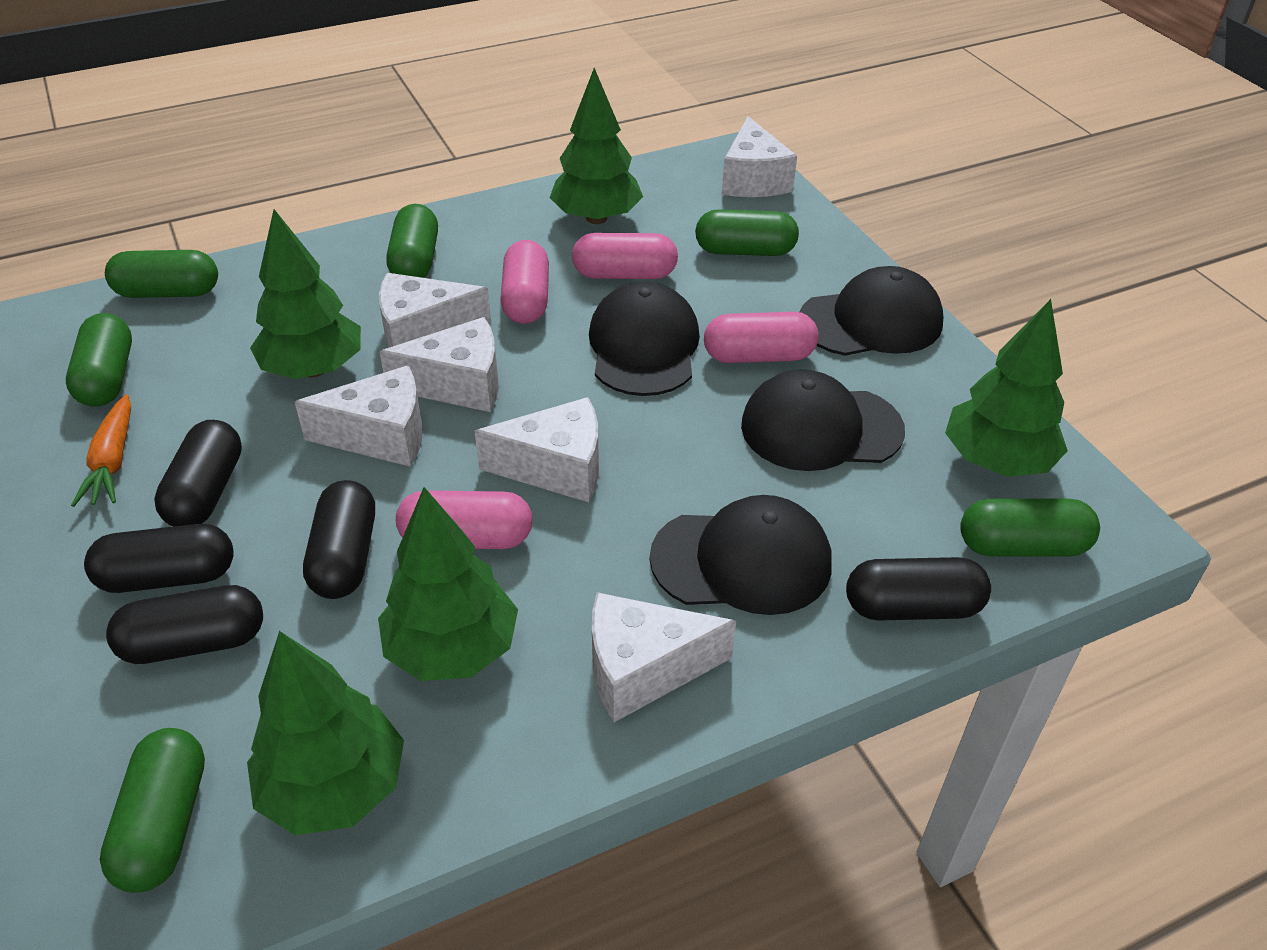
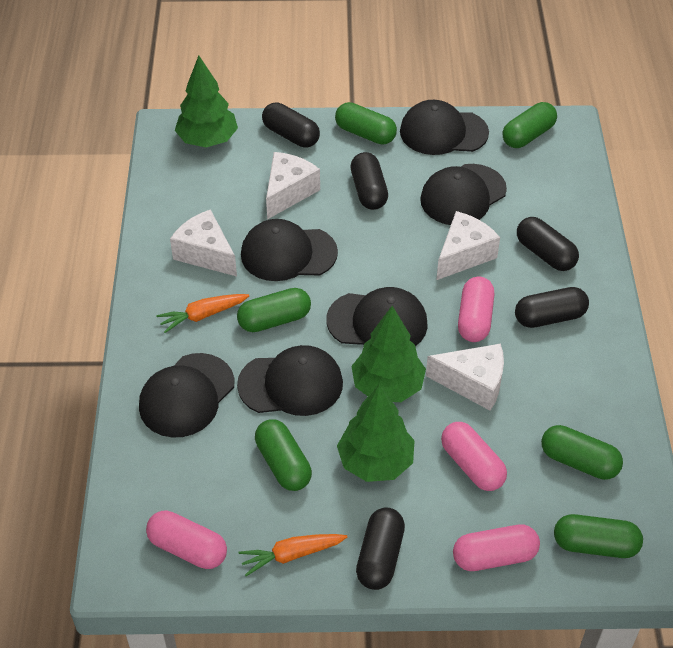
black cap: [589,282,700,396] [650,495,832,615] [741,369,905,471] [799,266,943,356] = 4 -> [139,353,235,438] [237,345,343,416] [241,219,338,281] [326,287,428,346] [400,100,489,155] [420,164,507,225] = 6
green tree: [247,631,404,835] [250,209,361,379] [378,487,518,681] [550,68,643,224] [945,299,1068,477] = 5 -> [175,55,238,147] [337,384,415,482] [351,306,426,402] = 3
orange carrot: [71,394,131,507] = 1 -> [156,294,249,333] [238,534,348,576] = 2
white cheese: [294,365,423,467] [379,273,492,348] [380,317,499,412] [475,397,599,502] [592,592,736,722] [722,116,797,197] = 6 -> [170,209,237,276] [266,152,320,220] [426,344,504,411] [436,211,500,280] = 4

